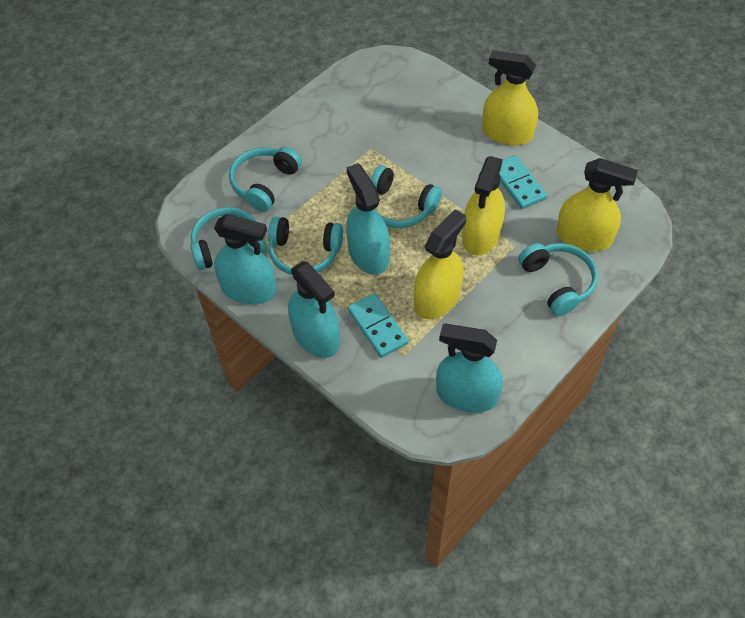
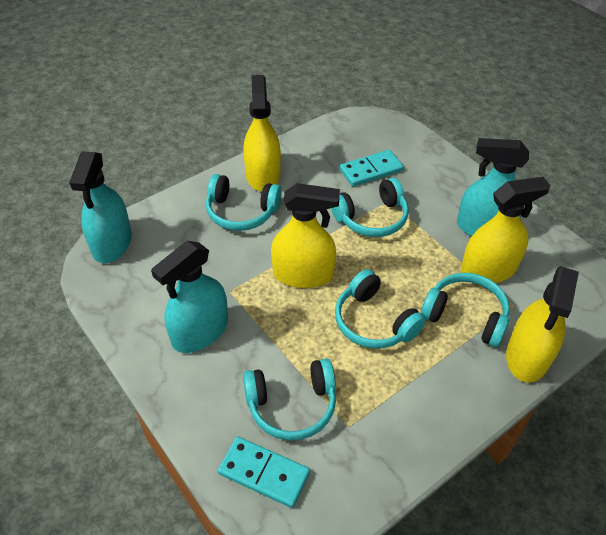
turquoise spray bottle: [214,213,277,304] [288,261,340,358] [346,163,390,275] [436,324,503,413] = 4 -> [69,151,132,263] [151,241,228,353] [457,138,529,236] = 3

